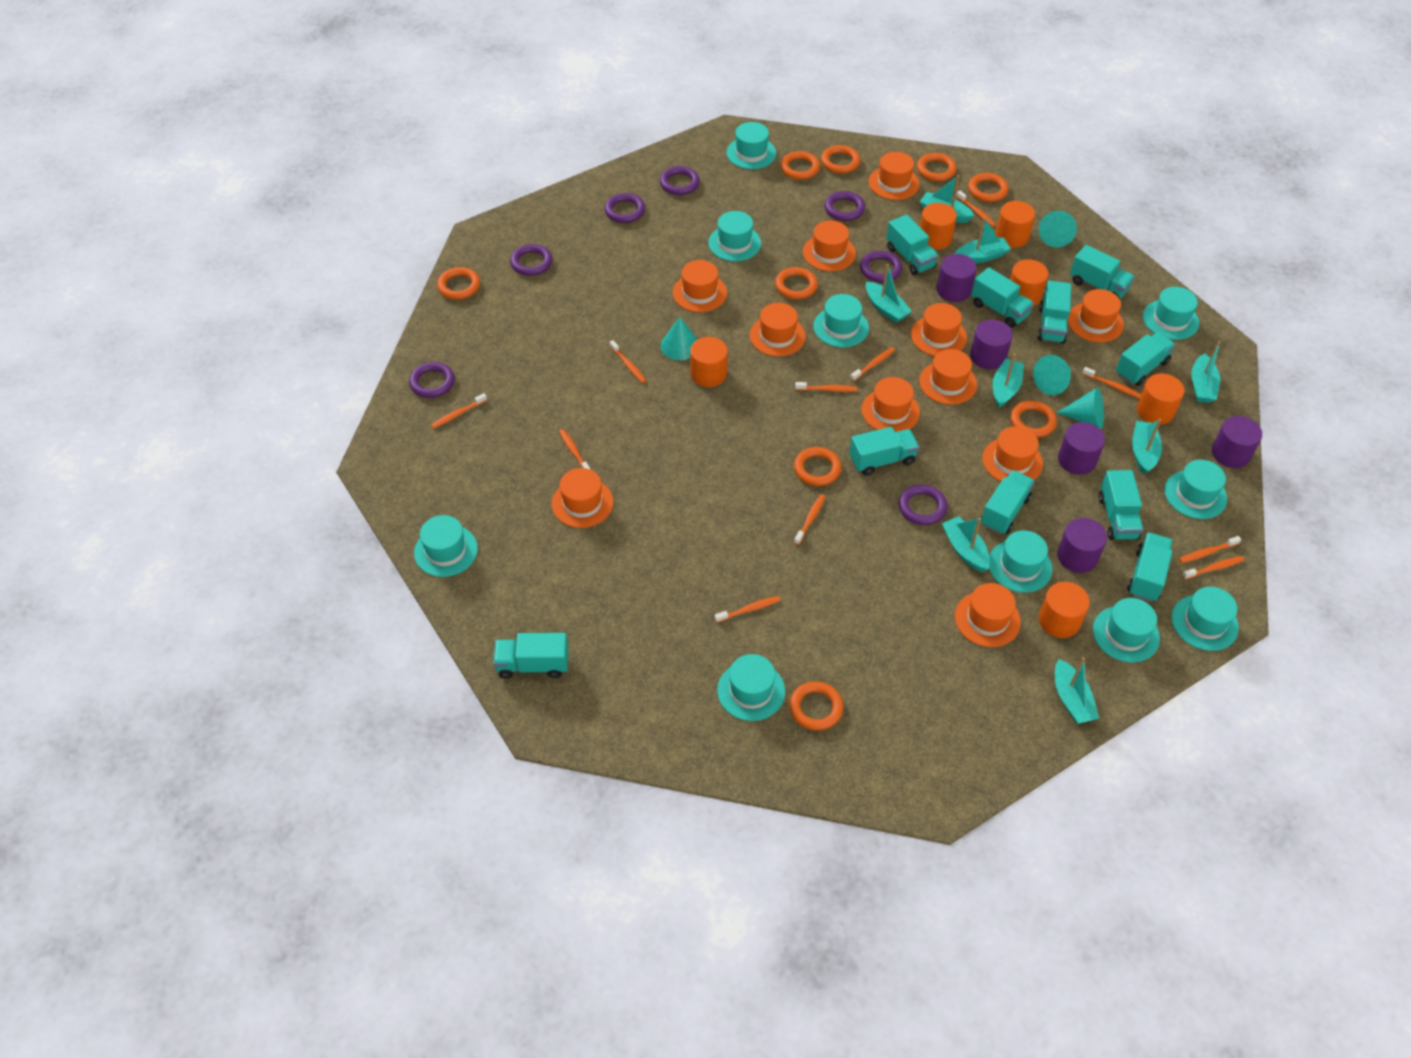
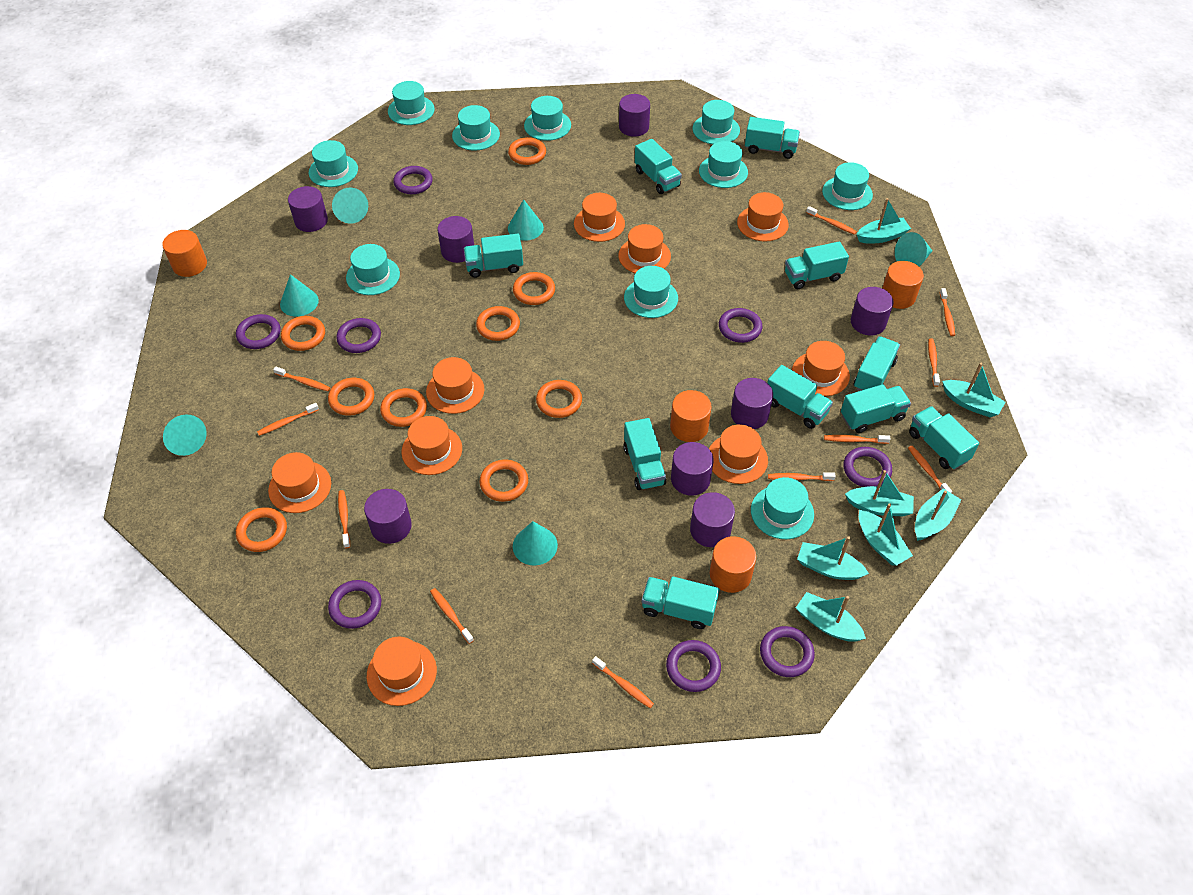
orange cylinder: [690,337,728,387] [920,203,957,250] [995,201,1035,248] [1010,259,1049,307] [1038,582,1090,638] [1137,374,1184,425] = 6 -> [162,230,207,277] [670,390,712,442] [710,536,756,593] [882,261,924,309] = 4
orange hat: [552,468,614,528] [673,260,727,312] [750,303,806,356] [803,220,856,271] [861,377,920,432] [869,152,920,200] [911,303,967,356] [919,349,977,405] [955,583,1021,647] [982,426,1043,481] [1068,289,1124,342] = 11 -> [268,452,331,513] [367,637,437,706] [402,416,462,475] [426,357,485,414] [574,193,625,242] [618,224,671,273] [709,424,768,484] [737,192,789,242] [792,341,850,396] = 9
purple cylinder: [936,254,977,302] [970,320,1013,370] [1057,518,1107,573] [1058,422,1105,475] [1212,416,1262,468] = 5 -> [288,186,328,232] [364,489,412,544] [438,216,474,263] [619,94,650,137] [671,442,714,496] [690,492,735,547] [731,378,773,429] [851,287,894,336] = 8
purple ring: [409,362,455,398] [510,244,552,276] [605,193,645,223] [660,166,700,195] [825,191,865,221] [860,251,902,283] [899,485,947,525] = 7 -> [236,314,281,349] [328,580,381,629] [336,318,381,353] [393,166,433,194] [666,640,721,692] [719,308,762,343] [760,626,815,677] [843,447,892,487] = 8
turquoise boat: [866,264,912,323] [920,175,974,223] [942,516,990,572] [955,217,1011,264] [992,353,1024,408] [1055,657,1099,724] [1132,419,1162,475] [1191,341,1220,403] = 8 -> [796,592,866,642] [797,536,869,580] [845,470,914,516] [857,198,911,243] [859,503,913,566] [915,488,961,541] [942,363,1005,417] = 7
turquoise cone: [661,317,698,360] [1033,355,1071,395] [1039,211,1077,248] [1056,388,1104,429] = 4 -> [163,415,207,456] [280,274,319,317] [332,188,368,224] [508,199,544,241] [513,521,558,566] [895,232,932,267] = 6

